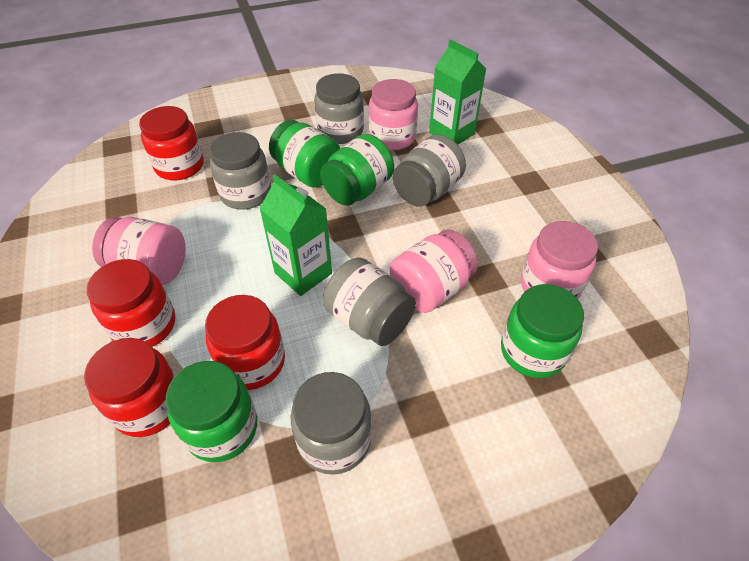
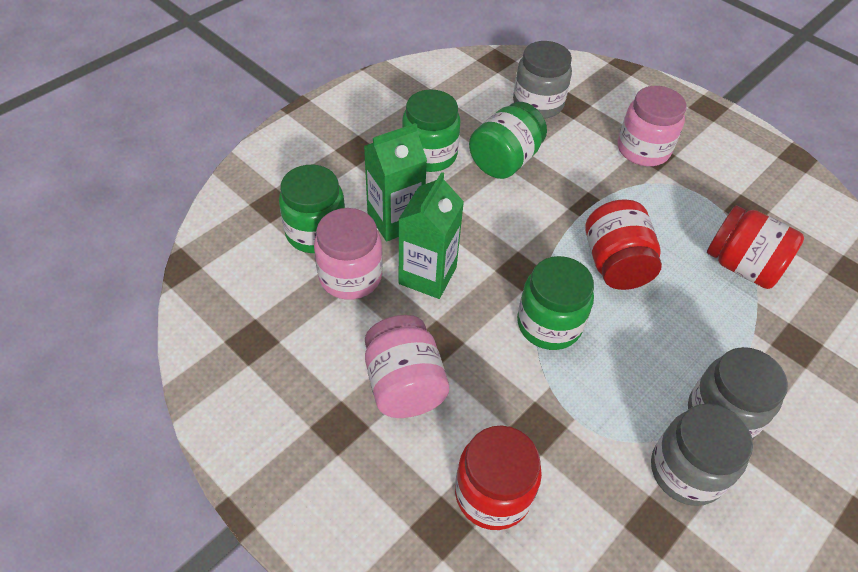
grey jar: [209,132,271,210] [290,372,372,475] [314,73,364,144] [323,257,416,346] [393,135,466,207] = 5 -> [513,41,572,119] [651,403,753,506] [688,347,788,439] = 3
pink jar: [92,217,186,285] [368,79,418,150] [390,229,478,313] [521,221,598,299] = 4 -> [314,208,383,300] [365,315,449,418] [618,86,686,166] = 3
red jar: [84,338,176,437] [87,259,175,347] [139,106,204,180] [205,295,285,390] = 4 -> [455,425,542,530] [585,200,662,290] [707,205,804,289] = 3

